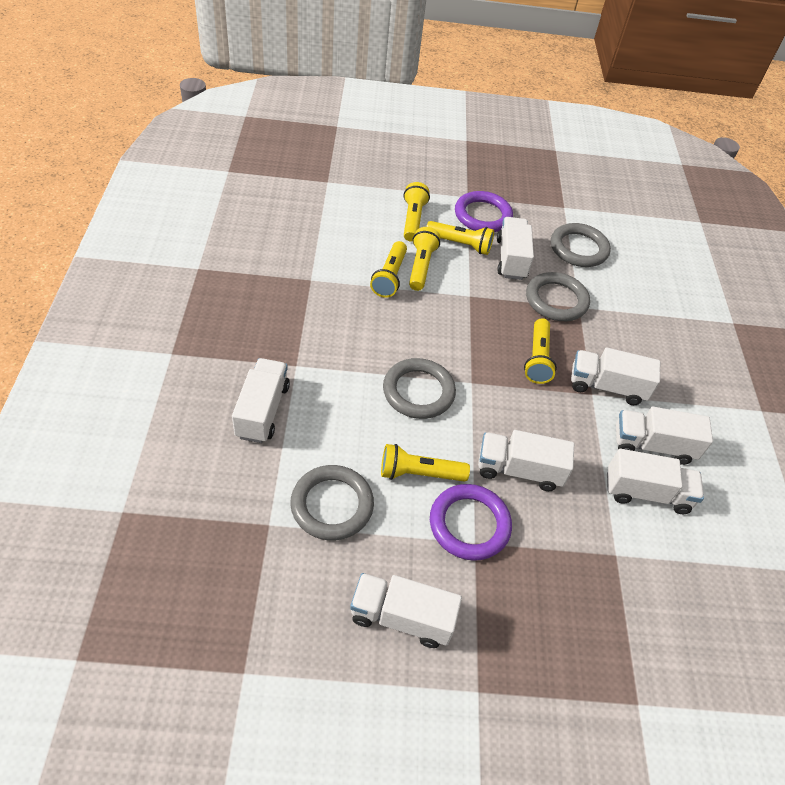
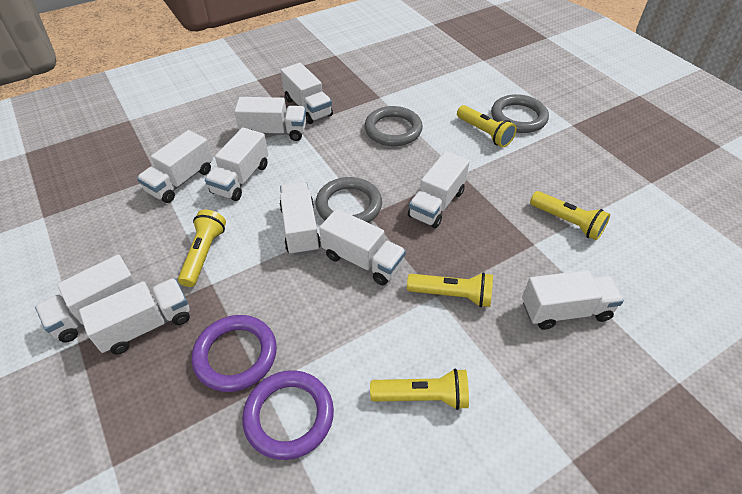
grey ring: [290,465,374,540] [383,358,456,419] [526,272,590,321] [551,223,611,267] = 4 -> [315,177,382,223] [365,106,423,146] [491,94,549,133] = 3
white truck: [232,358,290,443] [350,573,462,648] [478,430,574,491] [497,217,534,280] [571,347,660,405] [607,449,704,514] [616,407,713,465] = 7 -> [35,254,137,343] [79,278,190,355] [137,130,213,203] [205,127,268,201] [234,97,306,141] [280,182,321,256] [281,63,333,124] [319,209,406,285] [408,151,470,228] [522,270,624,330] = 10
yellow flashlight: [370,241,407,298] [381,444,470,482] [404,182,430,242] [409,227,440,291] [426,221,494,255] [524,318,557,384] = 6 -> [178,210,226,287] [370,368,469,410] [407,272,493,307] [457,105,517,147] [530,191,610,240] = 5

